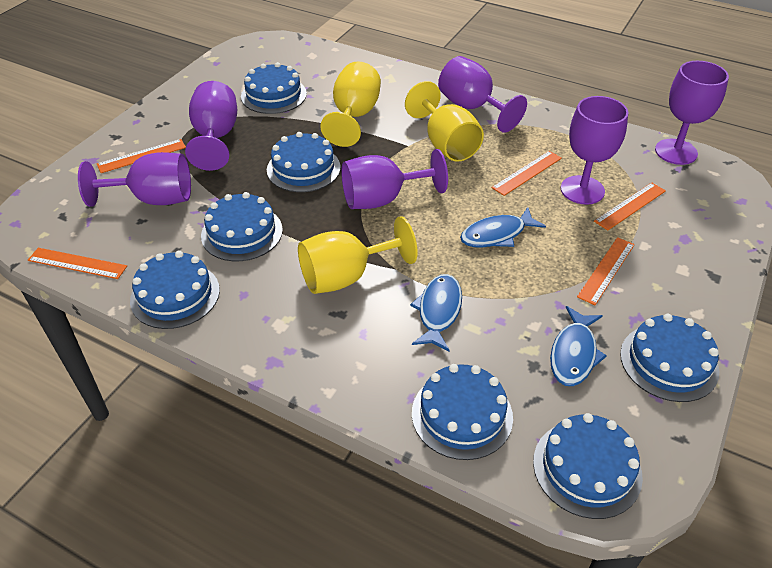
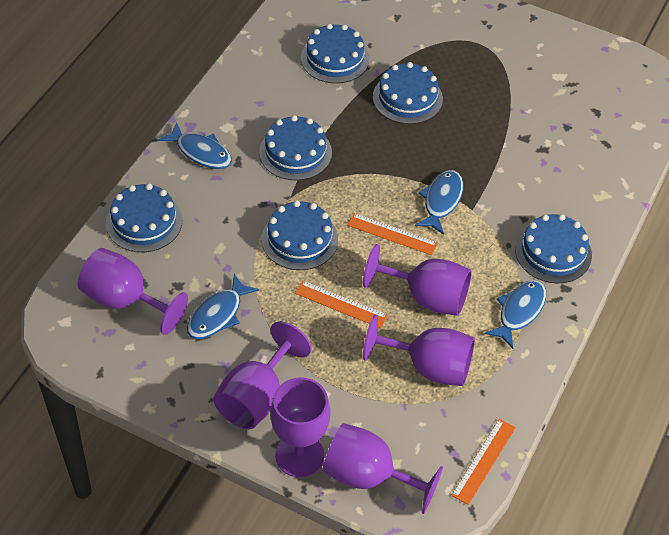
blue cake: [130,251,220,329] [201,192,283,261] [241,62,307,114] [267,132,341,192] [412,364,513,460] [533,413,643,519] [620,314,719,402] = 7 -> [106,183,183,252] [259,115,332,180] [262,200,338,270] [301,24,369,83] [373,62,443,124] [515,214,592,284] = 6
blue fish: [410,274,462,351] [460,207,546,248] [550,306,607,386] = 3 -> [158,122,232,169] [187,274,259,339] [415,170,463,235] [484,280,546,349] = 4
orange ruler: [28,248,127,279] [97,139,186,173] [492,151,562,196] [577,237,635,305] [594,183,666,230] = 5 -> [295,281,388,328] [347,213,438,255] [451,419,516,505] = 3
yellow goblet: [298,216,418,294] [320,61,381,147] [405,81,484,162] = 3 -> none = 0

